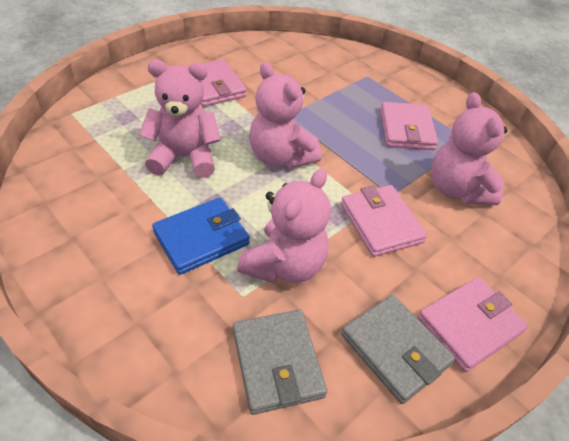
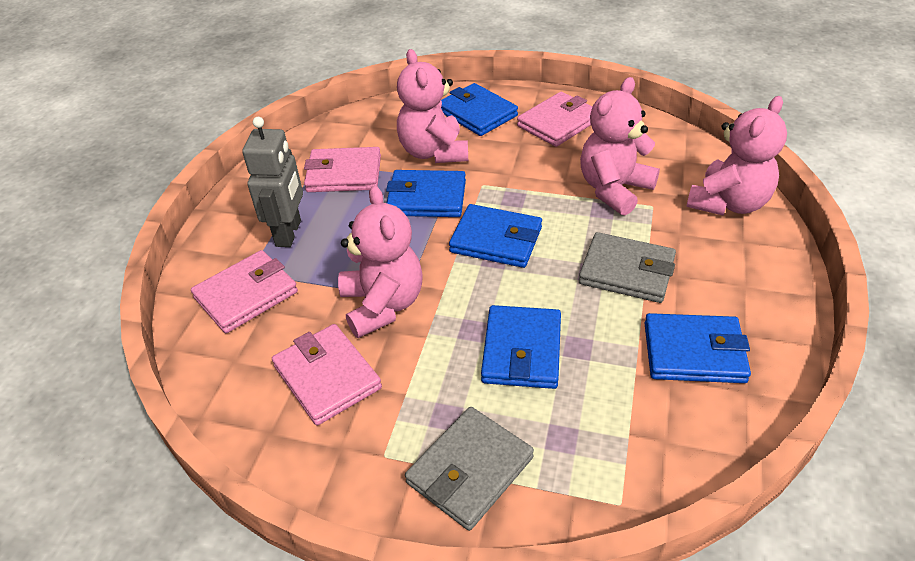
blue wallet: [152,197,250,275] = 1 -> [386,170,466,217] [441,83,518,136] [449,204,542,268] [481,305,561,389] [644,313,751,383] = 5
grey robot: none = 0 -> [242,117,303,247] = 1

